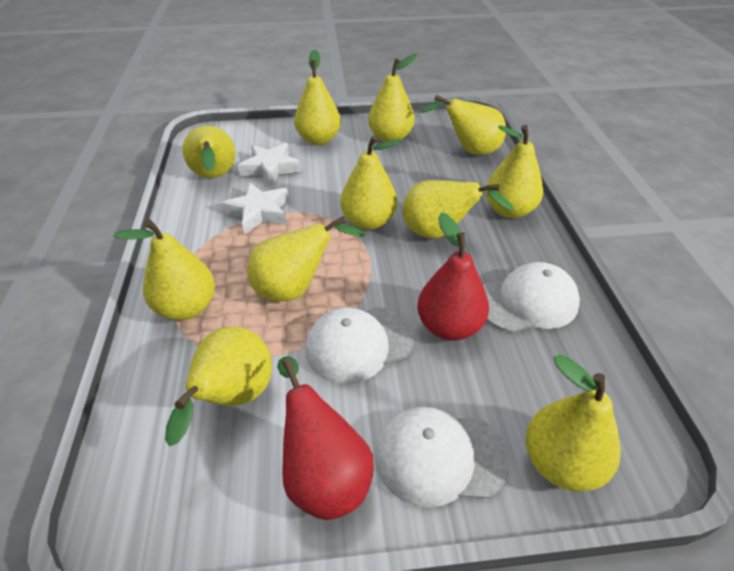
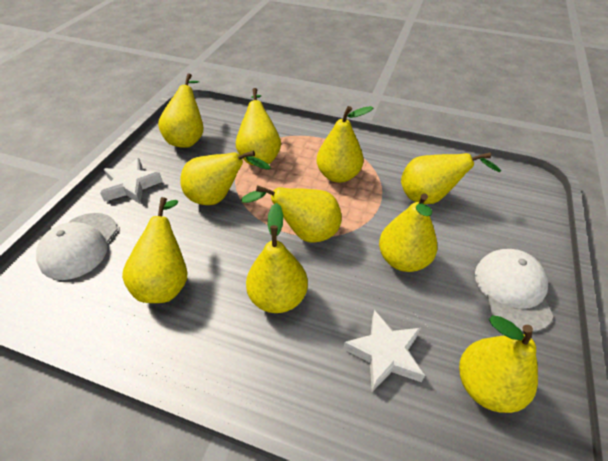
red pear: [277,356,374,520] [417,212,489,340] = 2 -> none = 0
white cap: [306,307,415,384] [375,407,510,508] [483,262,580,333] = 3 -> [36,213,118,280] [475,249,553,332] = 2
yellow pear: [113,219,215,320] [165,326,272,446] [182,125,236,178] [248,216,366,302] [294,49,341,145] [340,136,402,230] [368,54,417,142] [403,180,514,238] [419,95,506,155] [486,125,543,218] [526,354,621,492] = 11 -> [122,197,187,303] [158,73,203,148] [180,150,271,205] [236,88,281,165] [241,185,342,243] [246,203,308,313] [317,106,373,183] [379,193,438,272] [401,153,501,204] [459,315,538,413] = 10

